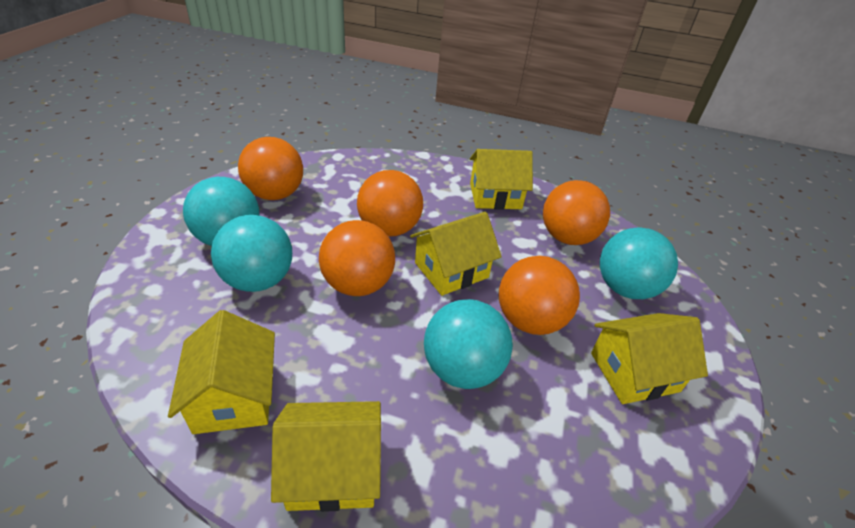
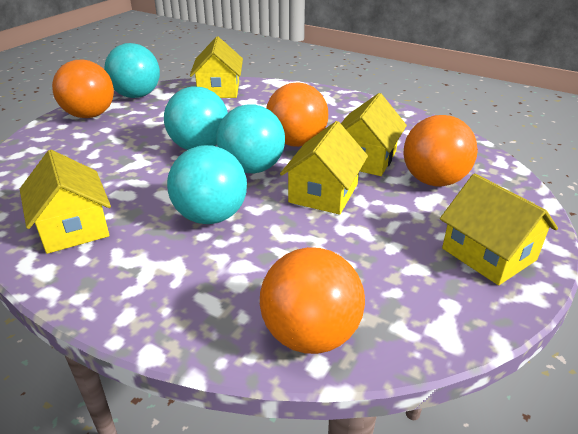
orange ball: [238,137,303,200] [319,220,395,296] [357,170,423,237] [499,256,580,335] [543,180,610,245] = 5 -> [52,59,114,118] [260,247,365,354] [266,83,328,147] [403,115,478,186] = 4

